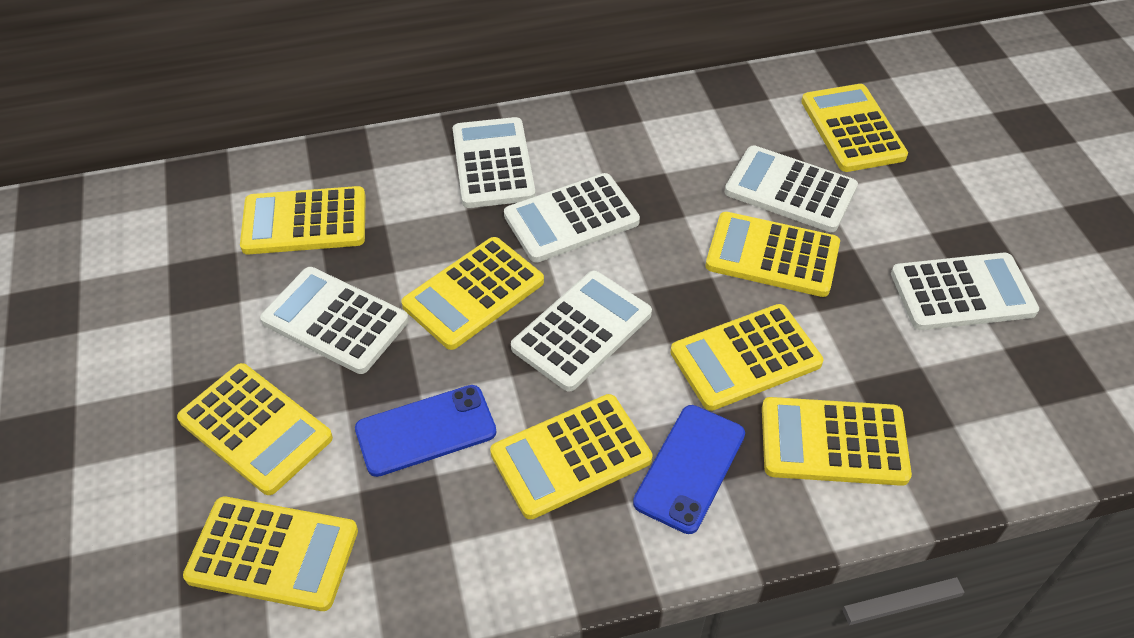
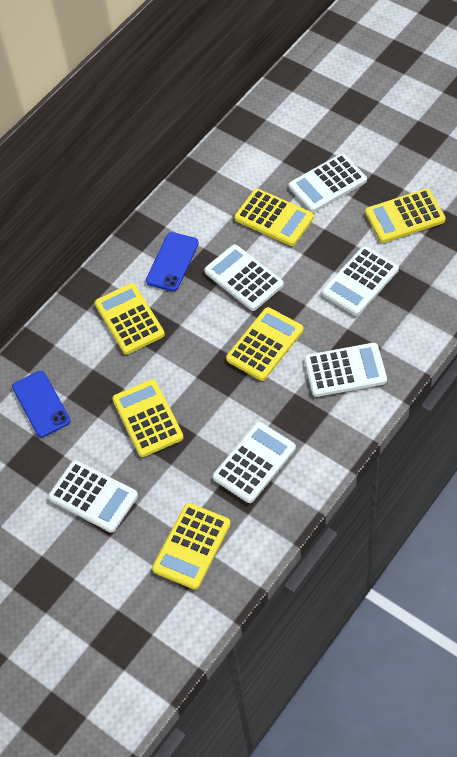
yellow calculator: [177,363,333,495] [183,497,358,611] [240,186,366,254] [401,237,544,350] [490,394,653,519] [670,304,823,411] [705,212,840,297] [762,397,912,486] [801,84,908,172] = 9 -> [95,283,165,354] [112,379,184,457] [152,503,231,590] [226,307,303,381] [234,189,314,246] [365,189,446,243] = 6

